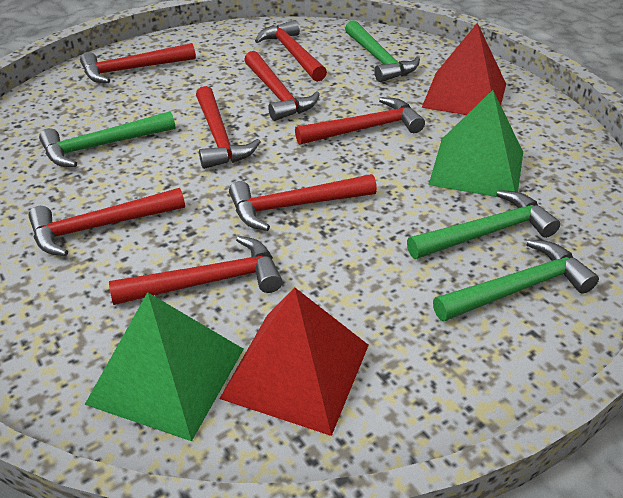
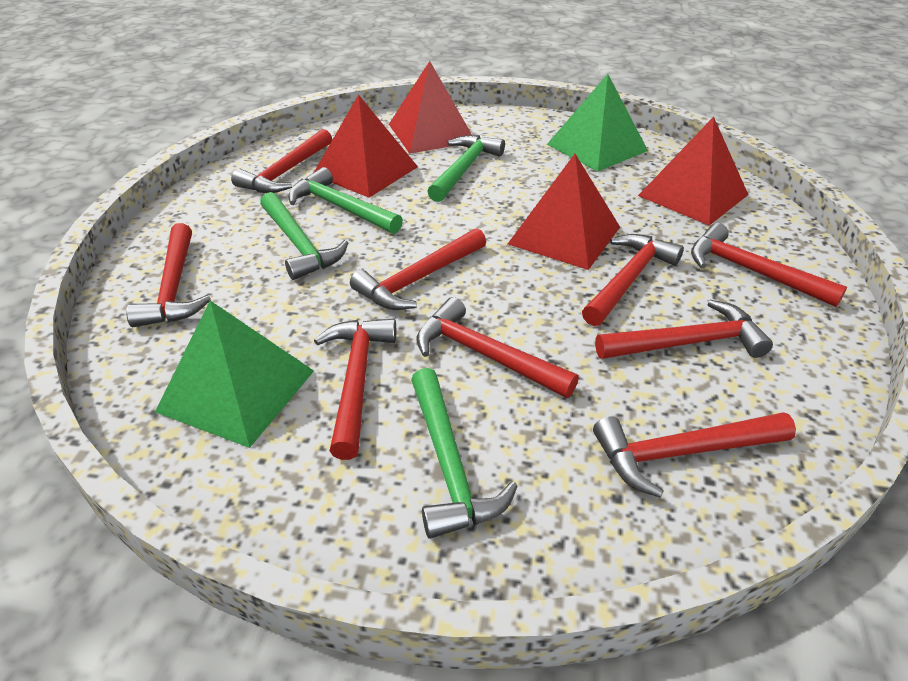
red hammer: [28,188,185,256] [80,43,196,83] [109,236,283,305] [196,86,261,169] [229,174,377,231] [244,51,320,121] [255,20,327,82] [295,97,425,145] = 8 -> [126,223,211,327] [231,129,332,193] [314,319,396,460] [350,228,486,310] [416,297,579,398] [582,234,684,326] [593,412,796,498] [595,300,773,359] [691,223,847,307] = 9
red pyramid: [219,287,369,436] [422,23,506,115] = 2 -> [314,94,418,198] [389,61,472,154] [508,154,620,270] [638,117,748,226] = 4

